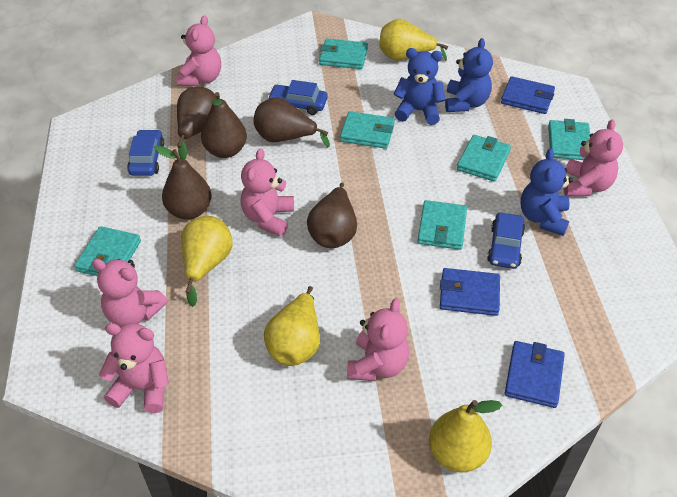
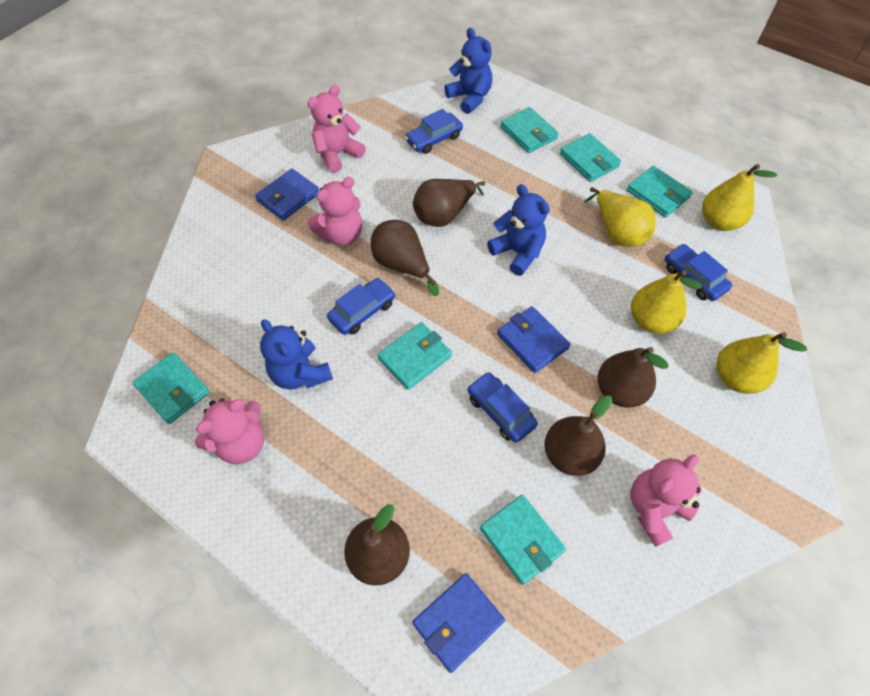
blue car: [127,129,164,176] [268,80,328,115] [487,213,525,269] = 3 -> [327,278,395,335] [405,109,463,154] [467,372,538,443] [665,244,732,301] = 4
pink teddy bear: [92,259,168,327] [99,323,169,413] [177,15,221,86] [241,148,294,237] [347,298,409,381] [564,119,623,197] = 6 -> [195,399,264,464] [307,85,366,173] [308,177,362,245] [630,455,702,547] = 4

